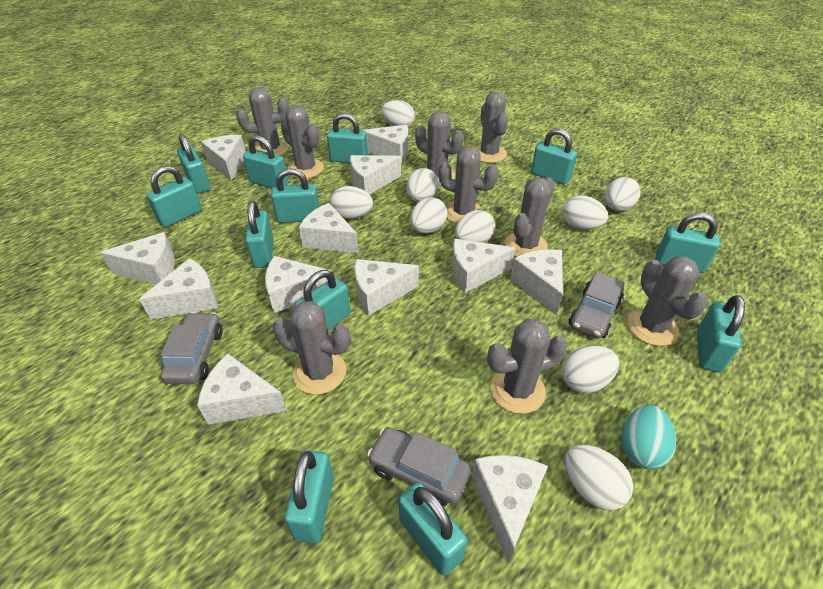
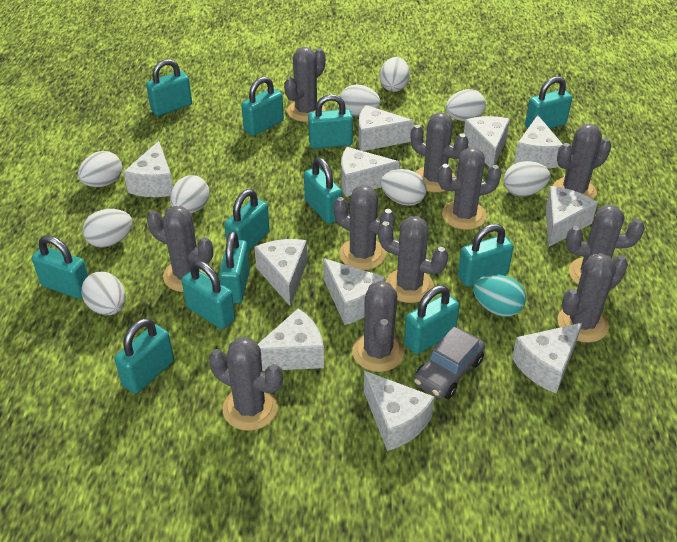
grey cactus: [236,87,289,156] [272,301,350,395] [281,105,324,178] [415,111,464,186] [438,146,498,224] [475,91,508,163] [487,319,568,414] [505,177,555,257] [627,256,708,346] = 9 -> [147,206,213,292] [209,337,283,431] [284,47,326,122] [334,185,395,270] [352,281,404,372] [378,216,448,303] [411,112,468,192] [438,147,502,230] [553,124,611,199] [558,253,628,343] [566,204,645,285] = 11
grey car: [160,312,223,384] [367,427,471,506] [569,272,624,339] = 3 -> [414,327,485,399] = 1
white cheese: [100,232,175,284] [139,258,218,320] [197,354,287,425] [201,135,246,181] [265,256,331,313] [299,203,359,254] [350,155,401,195] [354,259,419,316] [362,125,408,163] [452,239,515,293] [472,455,548,562] [510,249,563,315] = 12 -> [123,141,173,197] [254,239,307,306] [258,308,324,371] [323,258,385,325] [341,147,400,197] [358,105,414,151] [364,371,434,451] [464,116,510,167] [512,323,582,394] [514,115,563,168] [546,186,598,247] = 11

